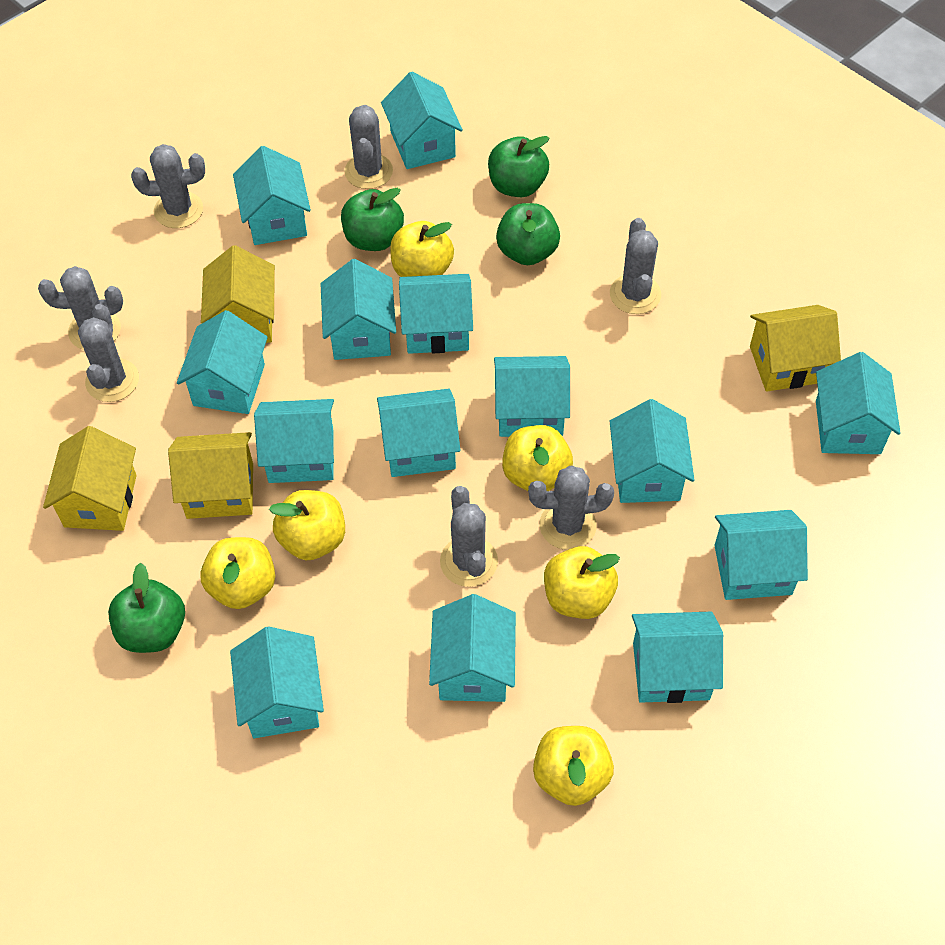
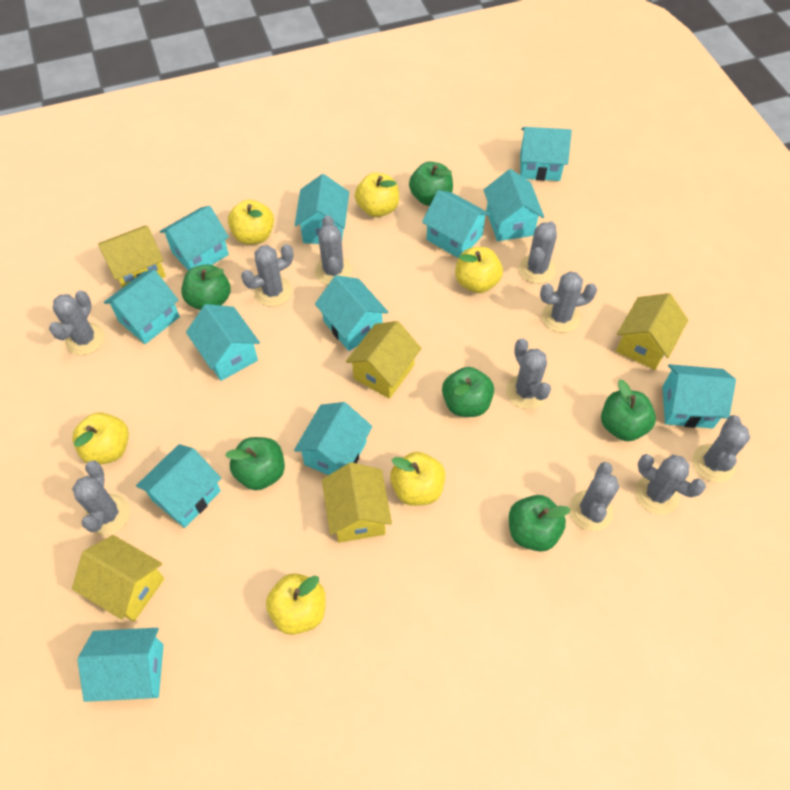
green apple: [108,563,185,653] [341,188,404,251] [488,136,549,197] [496,203,560,265] = 4 -> [181,265,231,310] [225,437,285,490] [409,161,453,206] [442,367,494,417] [509,495,570,552] [601,380,656,441] = 6
grey cactus: [38,266,123,350] [78,304,139,402] [131,144,205,228] [344,105,393,189] [440,486,498,587] [528,465,614,550] [610,218,661,314] = 7 -> [49,290,105,355] [72,461,130,535] [241,244,293,307] [315,215,352,285] [506,338,551,409] [519,221,557,284] [540,271,597,333] [569,462,619,531] [635,454,706,514] [692,415,750,482] = 10
turquoise house: [177,310,268,414] [230,626,324,738] [233,146,311,245] [254,399,334,483] [321,259,396,360] [377,389,460,477] [381,72,463,169] [399,274,473,354] [429,594,516,702] [494,356,570,437] [609,399,695,503] [632,612,723,703] [714,510,808,600] [816,352,901,454] = 14 -> [77,628,164,702] [104,270,180,344] [136,444,221,528] [160,205,229,271] [186,304,260,381] [294,402,373,475] [295,174,349,244] [315,275,388,351] [422,190,491,258] [484,169,544,241] [520,127,572,181] [662,364,736,429] = 12
yellow house: [43,426,137,531] [168,432,253,519] [201,245,275,343] [750,305,841,392] = 4 -> [72,535,164,622] [98,225,166,288] [322,462,392,543] [346,321,422,399] [616,293,688,370] = 5

